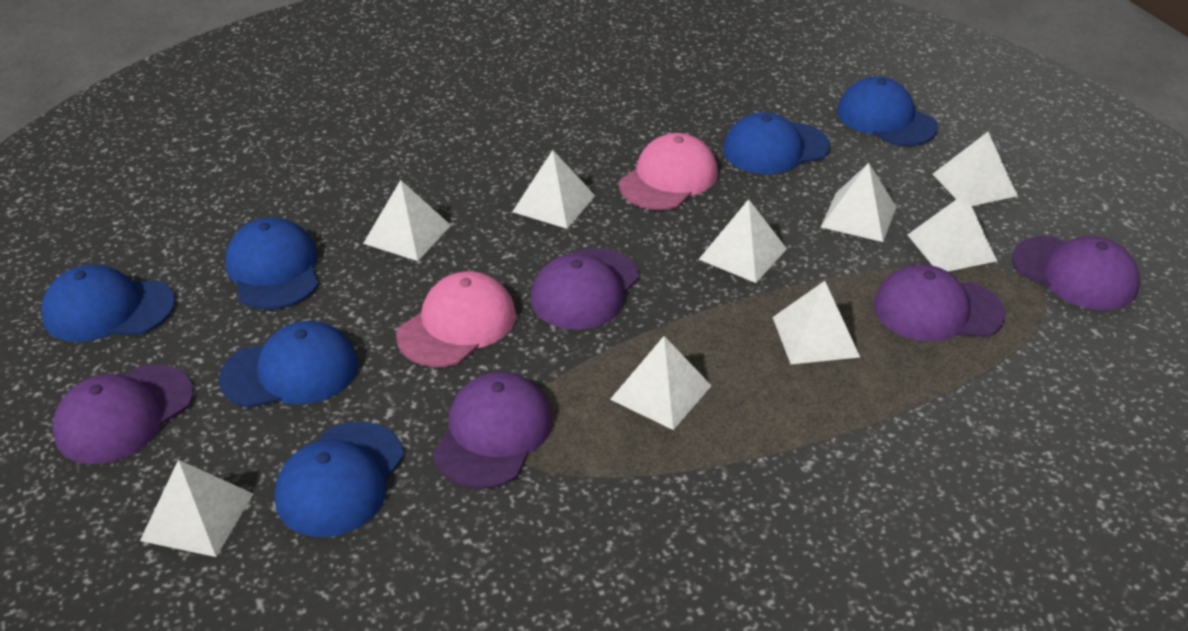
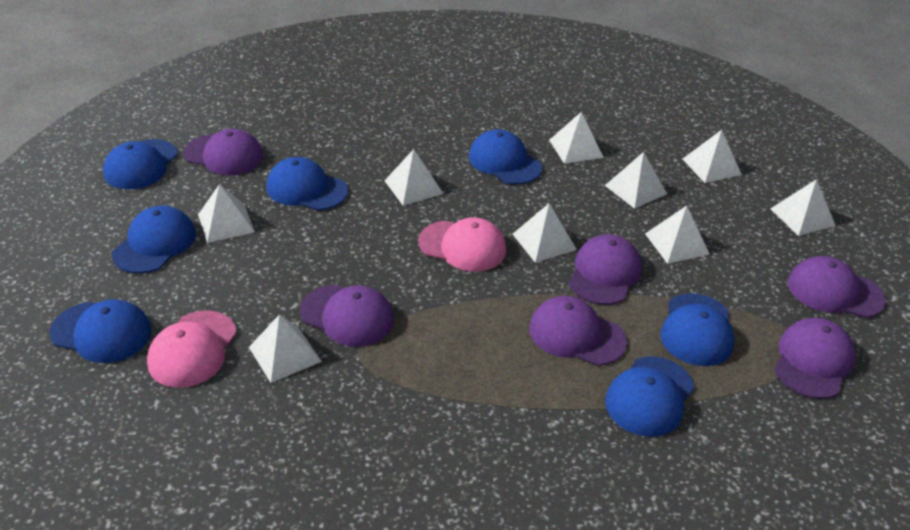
blue cap: [41,265,175,342] [219,321,358,408] [225,218,318,310] [274,422,404,537] [723,112,830,174] [837,77,938,146] = 6 -> [50,299,151,363] [103,139,178,189] [112,206,196,274] [266,157,348,211] [469,129,542,185] [605,356,694,437] [660,293,735,366] = 7
purple cap: [52,365,193,464] [433,372,552,489] [531,248,639,330] [874,264,1006,342] [1012,236,1140,310] = 5 -> [184,129,263,175] [300,285,394,347] [529,296,627,366] [569,234,642,305] [774,318,856,399] [788,256,886,318] = 6

